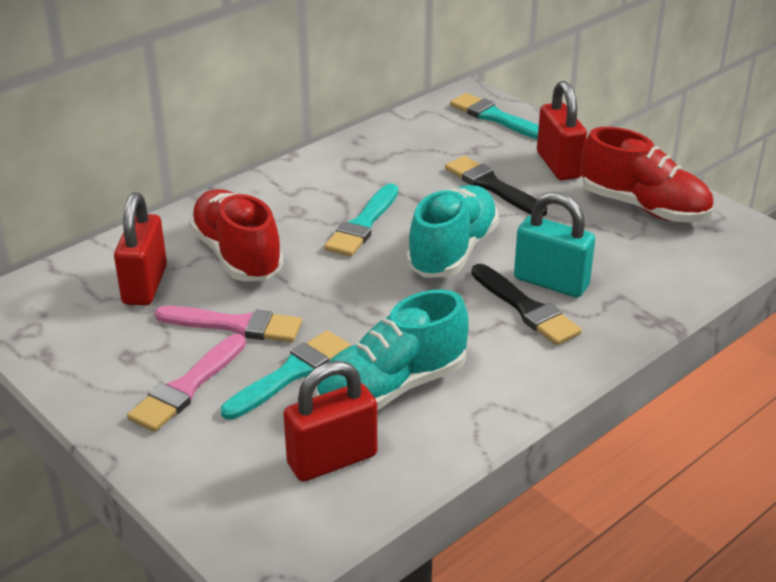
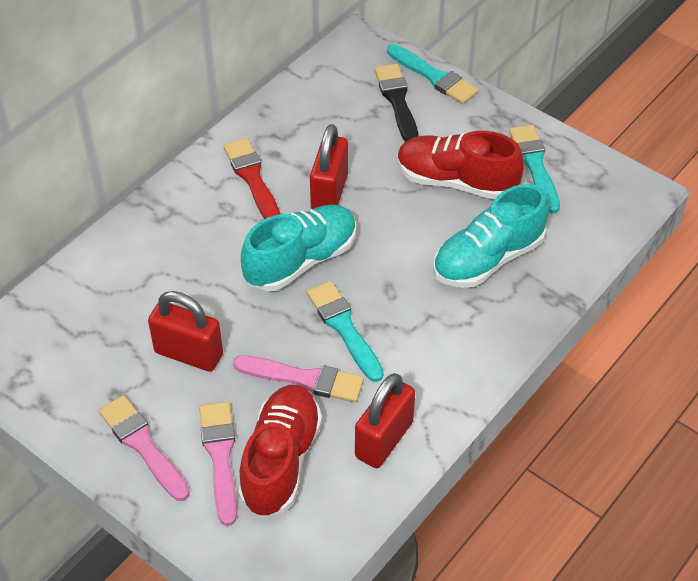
black brush: [445,156,547,216] [471,264,582,345] = 2 -> [374,64,419,142] = 1
pink brush: [127,334,246,432] [155,306,302,342] = 2 -> [99,395,190,501] [199,402,237,526] [233,355,364,402] = 3
red brush: none = 0 -> [224,138,280,219] = 1
turquoise padlock: [514,192,595,298] = 1 -> none = 0

